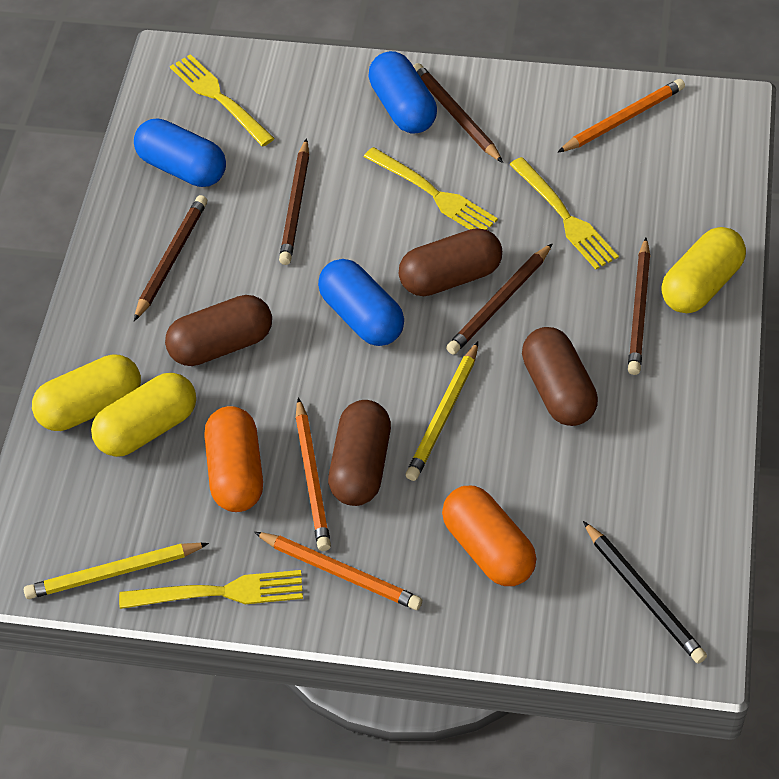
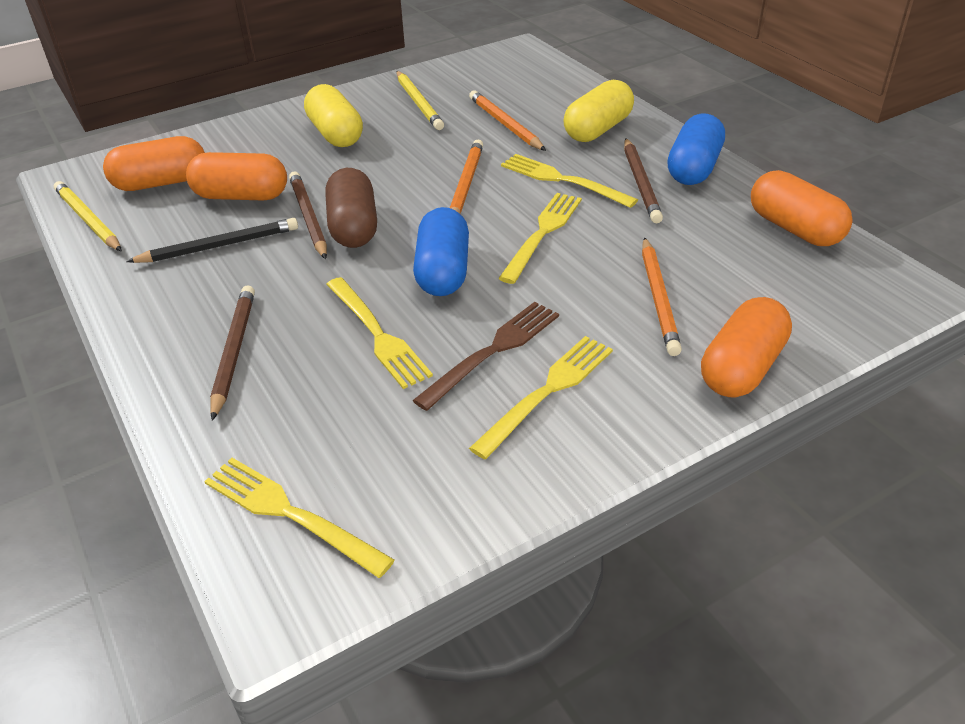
blue capsule: [134,119,226,187] [318,259,404,346] [368,51,437,133] = 3 -> [413,207,469,296] [667,114,725,185] = 2
brown capsule: [165,295,272,366] [328,400,391,506] [399,228,502,296] [522,327,598,426] = 4 -> [325,168,377,248] = 1
brown fork: none = 0 -> [412,302,559,411] = 1
brown pencil: [134,195,207,321] [279,138,309,265] [413,63,503,163] [446,243,553,355] [628,238,650,375] = 5 -> [210,285,255,421] [289,171,327,259] [624,138,663,223] = 3
orange capsule: [204,406,263,512] [442,486,536,586] = 2 -> [103,136,205,191] [186,152,287,201] [701,297,792,397] [751,170,853,246] = 4
yellow capsule: [32,354,141,431] [91,373,196,457] [661,227,746,313] = 3 -> [304,84,363,147] [563,80,634,142] = 2
yellow fork: [119,570,303,609] [170,54,275,146] [364,147,498,230] [509,157,619,269] = 4 -> [204,458,395,578] [326,277,433,389] [469,336,613,459] [498,193,582,284] [501,154,638,208] = 5

